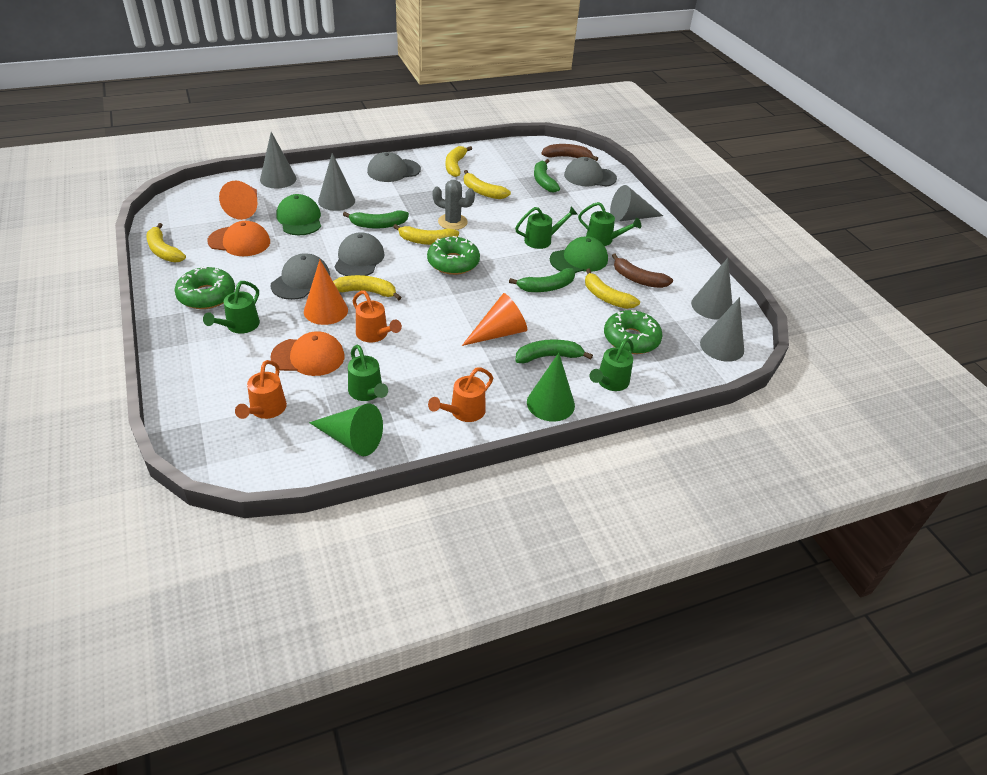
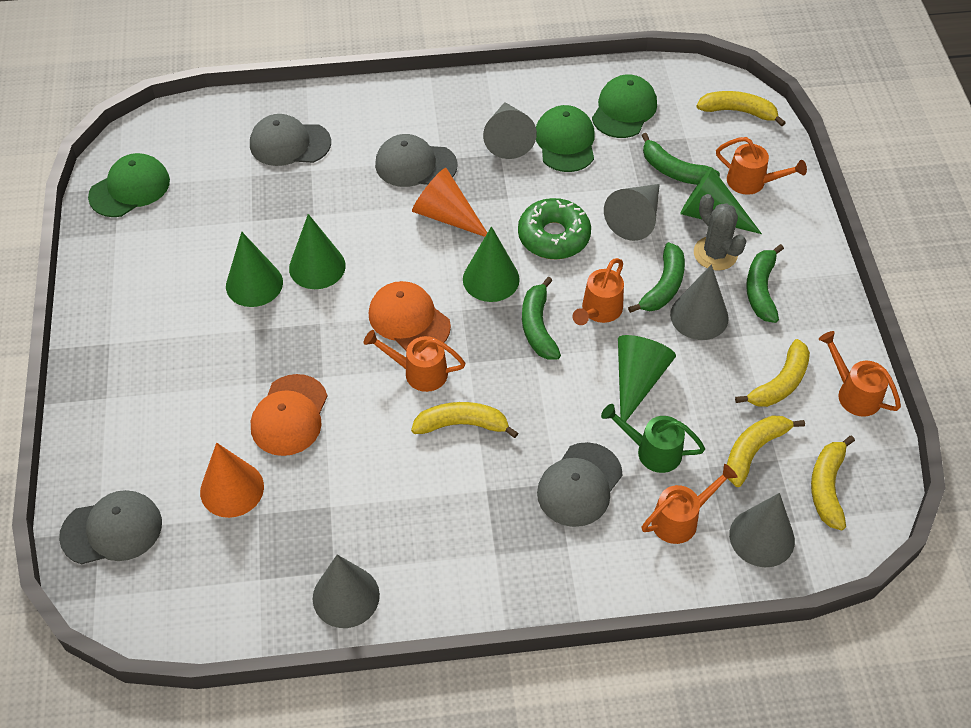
brown banana: [541,144,598,161] [612,254,673,288] = 2 -> none = 0
green cap: [276,194,321,235] [550,236,608,273] = 2 -> [88,153,170,217] [536,105,595,172] [592,74,657,138] = 3
green cone: [309,403,383,456] [527,353,575,422] = 2 -> [226,232,283,307] [289,214,346,289] [463,226,520,302] [618,335,676,422] [680,167,762,234] = 5
green donut: [175,266,235,309] [427,236,480,275] [604,310,663,354] = 3 -> [518,198,591,259] = 1
green watering can: [203,281,260,334] [348,345,388,401] [515,206,578,249] [578,202,641,246] [590,338,634,391] = 5 -> [601,404,705,473] = 1
orange cone: [219,181,257,220] [304,260,348,325] [462,293,527,346] = 3 -> [200,443,264,518] [412,168,487,237] = 2
orange watering can: [235,360,287,419] [353,291,402,343] [428,368,493,422] = 3 -> [364,330,466,392] [573,258,624,325] [642,464,738,544] [716,137,807,195] [819,331,901,417] = 5
yellow banana: [146,223,186,262] [333,275,402,300] [393,224,459,245] [446,146,472,177] [464,170,511,199] [585,268,640,309] = 6 -> [411,402,518,438] [696,91,786,126] [727,415,805,487] [735,339,810,407] [811,435,855,531] = 5

